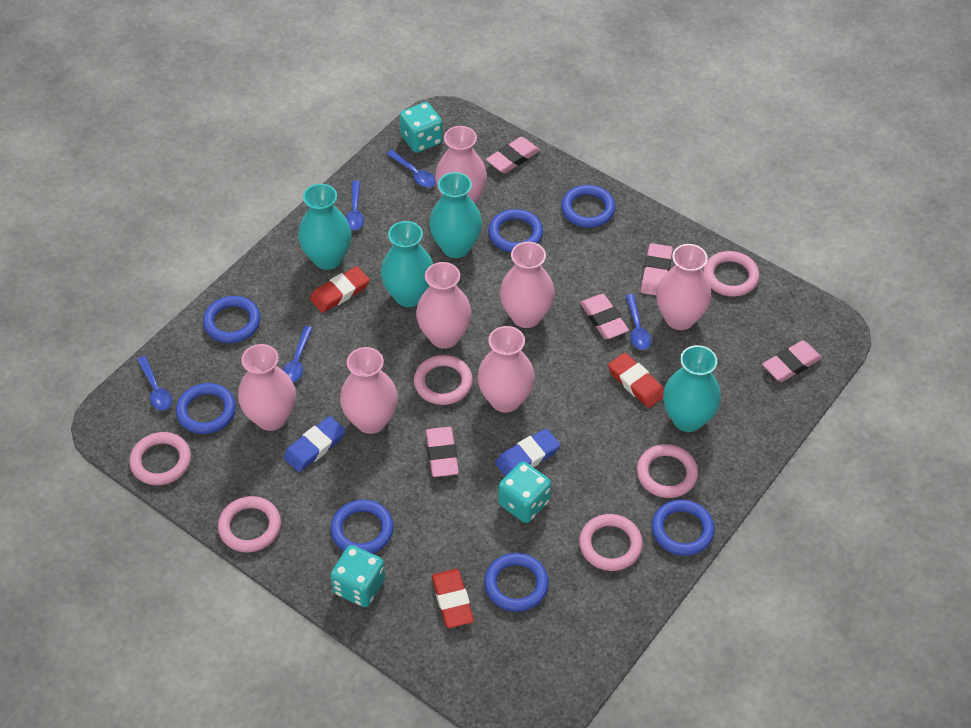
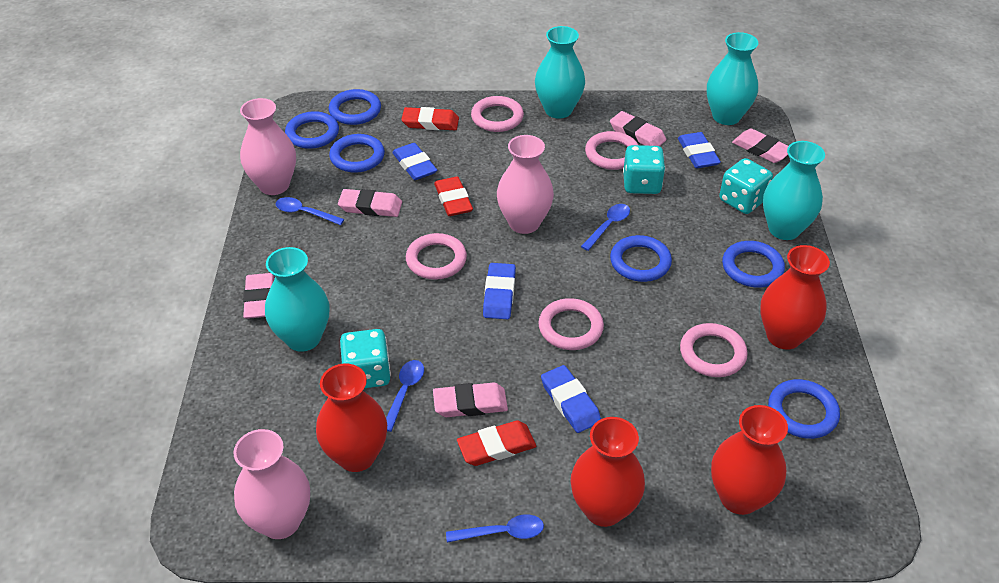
blue eraser: [283,416,346,472] [495,428,560,476] = 2 -> [392,143,437,180] [483,263,516,319] [541,365,601,433] [678,132,721,168] = 4
blue ring: [176,383,236,434] [203,296,260,343] [330,499,394,554] [484,553,549,612] [488,209,543,252] [561,185,615,228] [652,499,715,556] = 7 -> [285,111,339,149] [329,89,381,125] [329,134,385,173] [610,235,672,282] [722,241,785,287] [768,379,840,439] = 6
blue spoon: [137,356,172,411] [283,326,313,383] [345,181,364,230] [386,150,436,187] [626,294,651,350] = 5 -> [275,197,344,225] [386,360,424,432] [446,514,544,543] [581,204,630,251] = 4
pink ring: [129,432,191,485] [218,496,281,552] [414,355,473,405] [579,514,643,571] [637,444,698,498] [703,251,759,297] = 6 -> [406,233,467,280] [471,96,524,132] [538,298,604,350] [585,131,638,170] [680,323,748,377] = 5
pink vase: [238,344,296,431] [340,347,398,434] [416,262,472,349] [435,126,487,203] [477,326,535,413] [500,242,555,328] [656,244,711,330] = 7 -> [233,429,310,539] [240,98,296,195] [497,135,554,234] = 3
red vase: none = 0 -> [316,364,387,472] [571,417,645,527] [711,405,788,515] [760,245,830,350] = 4

